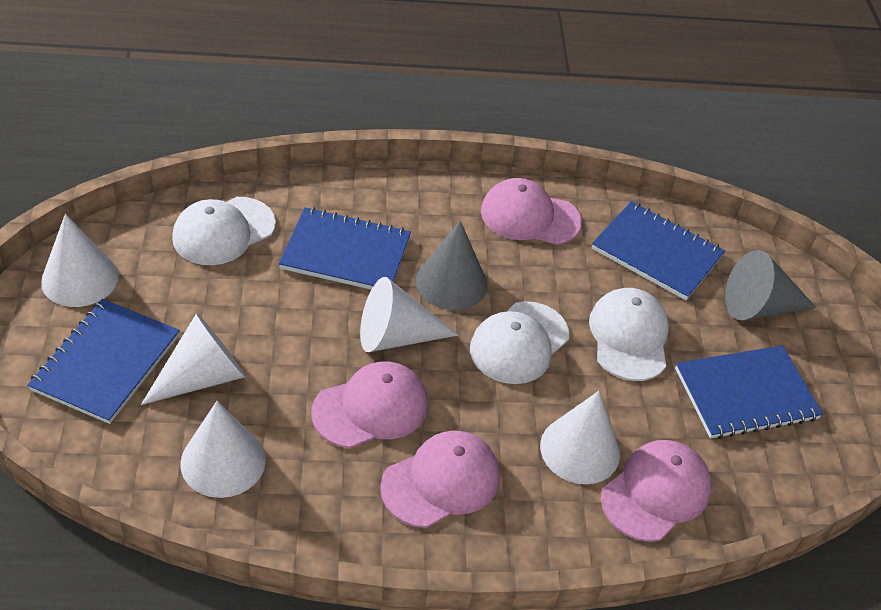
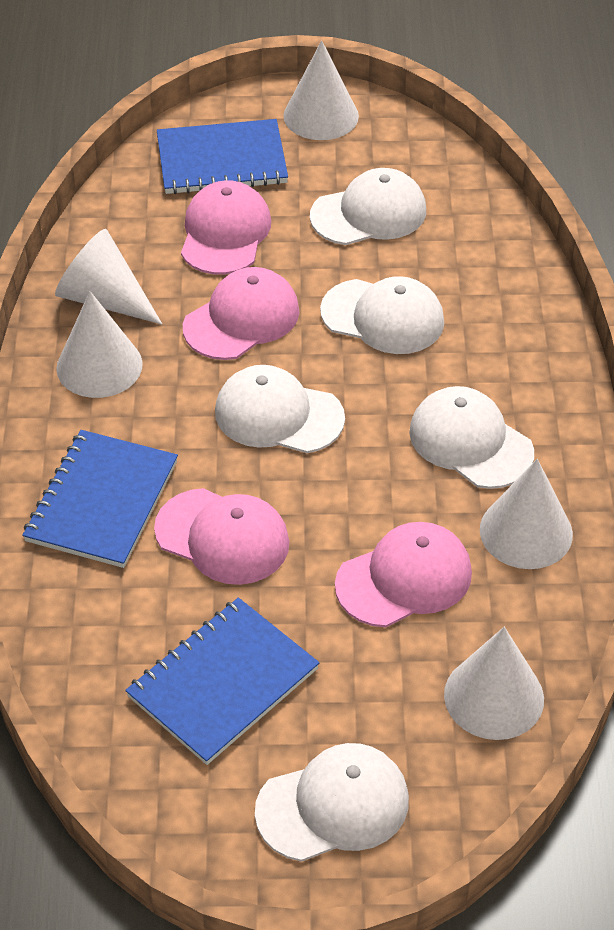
blue notebook: [27,299,180,424] [279,207,411,290] [592,201,725,301] [675,345,823,439] = 4 -> [22,430,178,568] [125,598,319,765] [157,119,288,194] = 3
grey cone: [416,220,487,310] [725,250,817,320] = 2 -> none = 0
white cap: [172,197,276,265] [470,301,569,384] [589,288,669,381] = 3 -> [215,365,345,453] [255,743,409,862] [310,168,426,245] [320,276,444,354] [409,386,534,489] = 5

